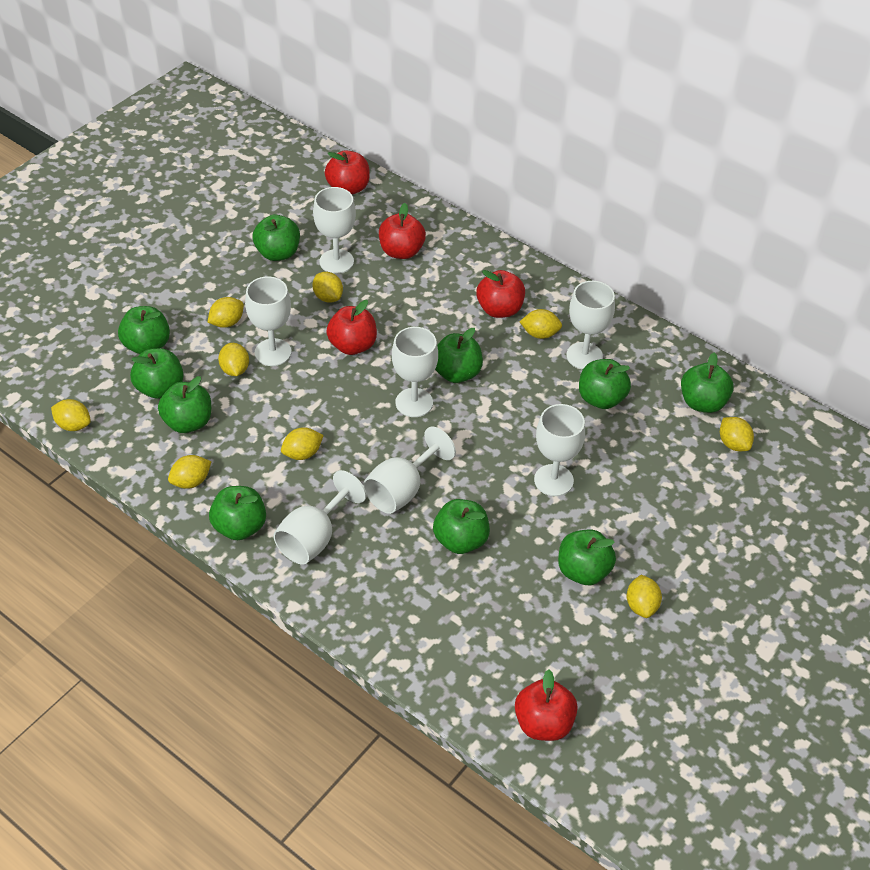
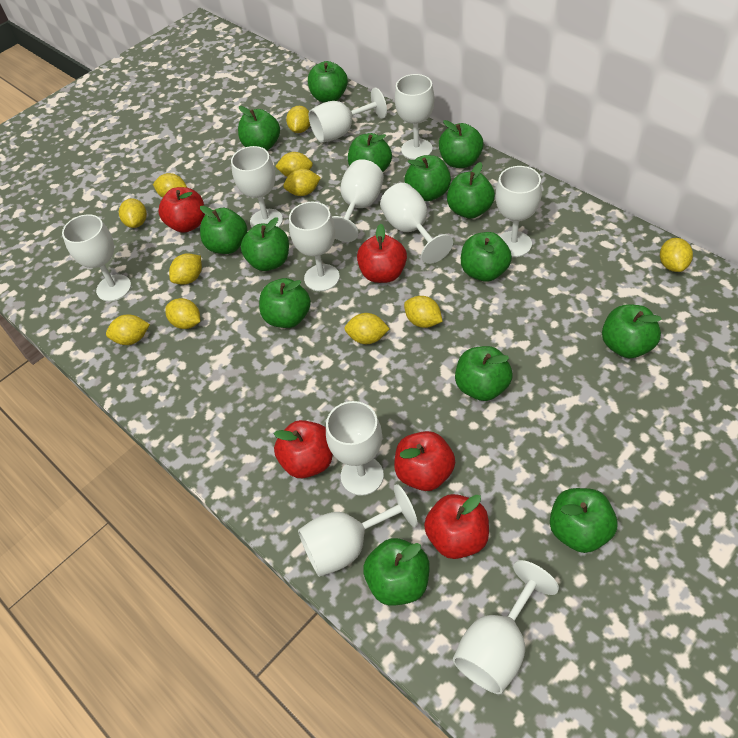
green apple: [118,306,170,354] [130,348,184,399] [158,376,211,433] [209,486,266,540] [253,215,300,261] [433,499,490,554] [435,328,483,383] [558,530,616,585] [579,359,631,409] [681,352,734,413] = 10 -> [200,206,248,254] [238,106,280,150] [241,218,289,271] [259,278,311,328] [308,61,348,103] [348,133,392,172] [363,538,430,606] [405,155,451,201] [439,120,484,168] [447,162,495,219] [455,346,513,401] [461,232,512,282] [550,488,617,553] [602,304,662,358] = 14
white goblet: [245,277,292,366] [273,470,366,565] [313,187,356,274] [363,427,456,514] [392,327,438,417] [534,404,585,496] [566,281,615,369] = 7 -> [62,214,131,301] [231,146,283,228] [289,202,340,291] [298,484,418,577] [309,88,387,143] [326,401,384,496] [332,159,384,242] [380,183,453,264] [395,74,434,160] [453,560,559,694] [496,166,542,257] = 11
yellow lemon: [51,399,91,431] [168,455,211,489] [208,297,244,328] [218,343,249,376] [281,427,324,460] [312,272,343,303] [520,309,562,339] [627,575,662,618] [720,417,754,451] = 9 -> [106,314,150,345] [119,198,147,228] [153,173,187,197] [165,298,200,329] [169,253,202,285] [275,152,313,177] [283,169,321,196] [286,106,310,133] [344,313,390,344] [404,296,443,328] [660,238,693,272] = 11

